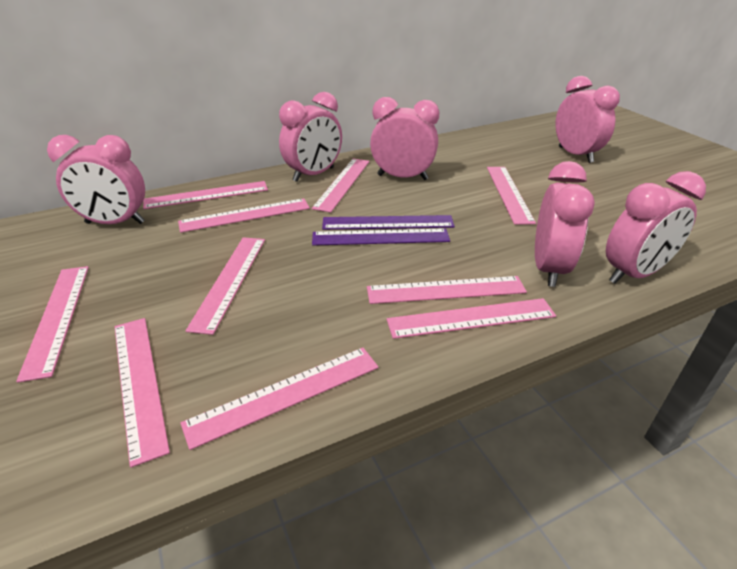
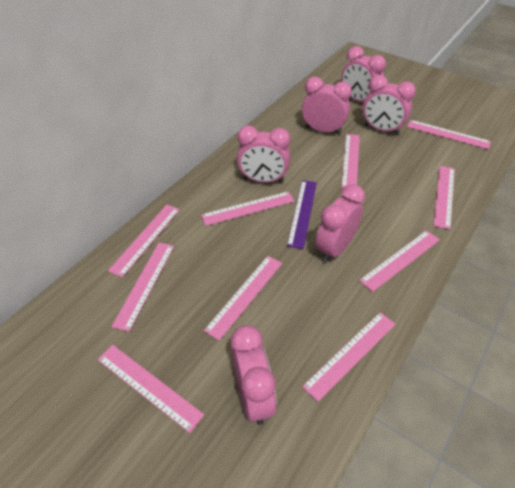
purple ruler: [312,229,450,246] [322,215,455,230] = 2 -> [287,180,317,249] = 1

